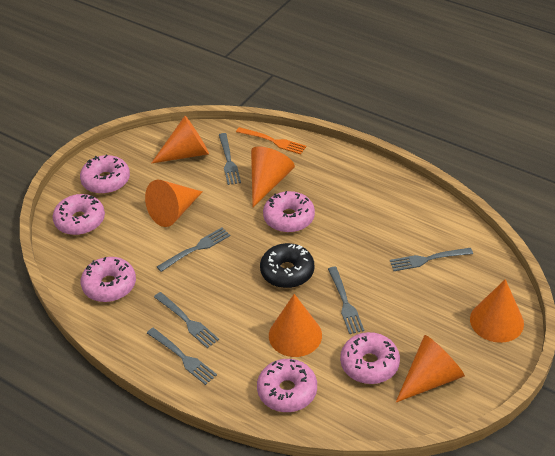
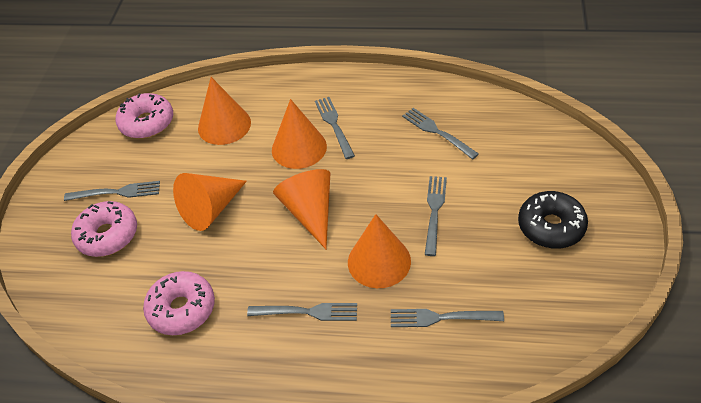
orange cone: [145,180,202,227] [151,116,209,164] [251,146,295,207] [269,294,322,357] [396,335,465,402] [470,279,524,343] = 6 -> [173,173,247,231] [198,77,251,145] [272,99,327,169] [273,169,330,249] [348,214,411,288] = 5
orange fork: [236,127,306,154] = 1 -> none = 0
pink donut: [53,194,105,235] [80,155,130,194] [81,257,136,302] [257,359,317,412] [263,191,315,233] [340,332,400,384] = 6 -> [71,201,137,257] [116,93,173,139] [143,271,215,335] = 3

